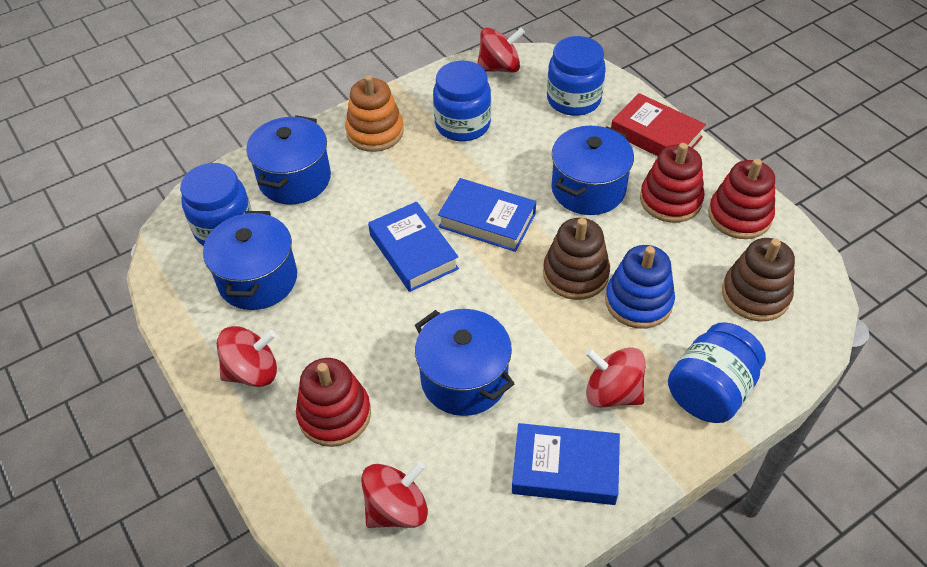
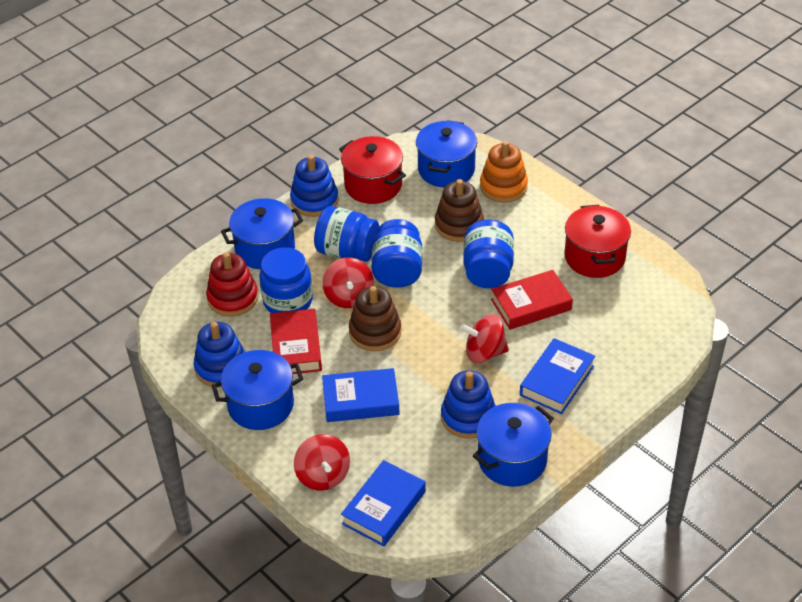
blue stacking toy: [605,245,675,329] = 1 -> [194,322,245,388] [290,155,339,217] [441,370,496,439] = 3
red book: [611,93,706,156] = 1 -> [270,309,322,374] [491,270,573,330] = 2
red pot: none = 0 -> [339,136,406,204] [565,205,631,278] = 2
red spinning top: [217,326,277,387] [361,461,428,528] [477,28,525,73] [585,347,646,408] = 4 -> [294,434,350,491] [323,257,374,308] [460,314,509,363] = 3
red stacking toy: [296,358,371,447] [640,143,705,223] [708,159,775,239] = 3 -> [206,252,258,317] = 1

